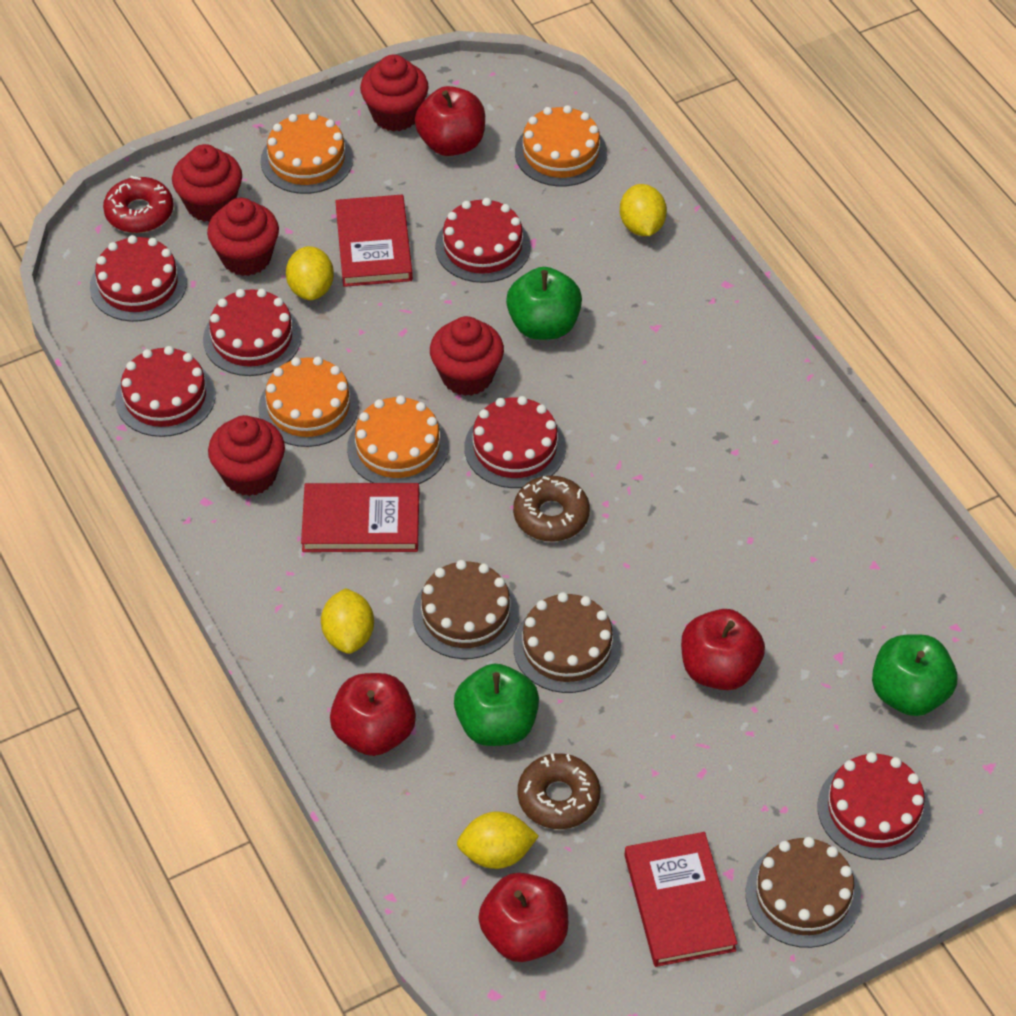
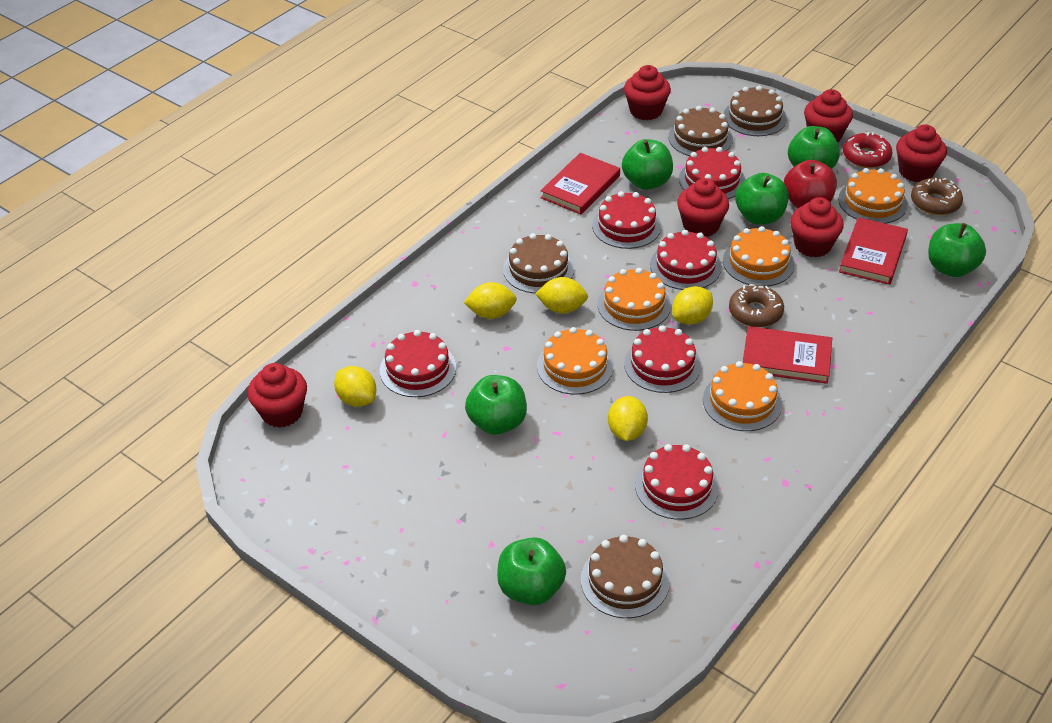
brown cake: [413,560,519,659] [513,592,621,693] [746,837,861,948] = 3 -> [503,233,574,293] [581,535,670,618] [668,106,733,156] [724,86,787,136] = 4
green apple: [454,664,539,746] [506,267,582,340] [872,634,957,716] = 3 -> [465,375,527,435] [497,537,566,605] [622,139,673,190] [735,173,789,225] [788,126,840,169] [928,223,986,277] = 6
orange cake: [258,357,359,447] [261,112,353,194] [347,395,449,484] [515,105,607,187] = 4 -> [537,327,614,395] [598,268,671,331] [703,361,782,431] [723,226,795,286] [838,168,908,224] = 5
red apple: [330,673,416,756] [415,86,485,156] [478,873,568,962] [681,609,765,690] = 4 -> [784,160,837,208] = 1
red cupcake: [172,144,242,222] [207,198,279,276] [208,415,285,496] [360,55,429,131] [430,316,504,396] = 5 -> [247,363,307,428] [624,65,671,120] [677,178,729,237] [790,197,844,258] [804,89,853,142] [896,125,947,182] = 6
yellow lemon: [286,246,334,300] [321,588,374,654] [457,812,539,869] [620,184,667,236] = 4 -> [334,366,376,407] [464,282,517,319] [535,277,588,314] [608,396,648,441] [672,286,713,325] = 5

